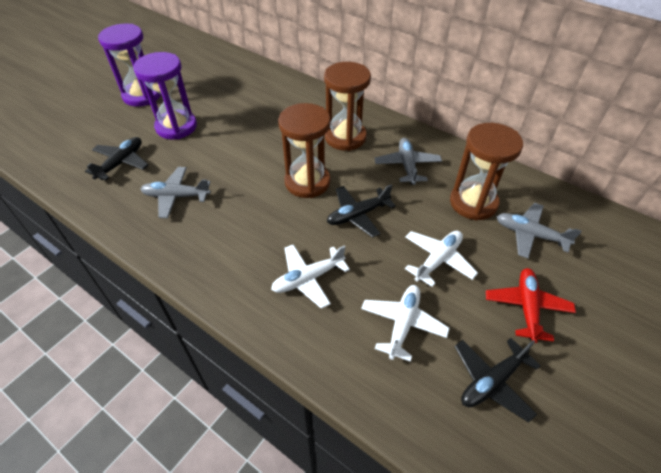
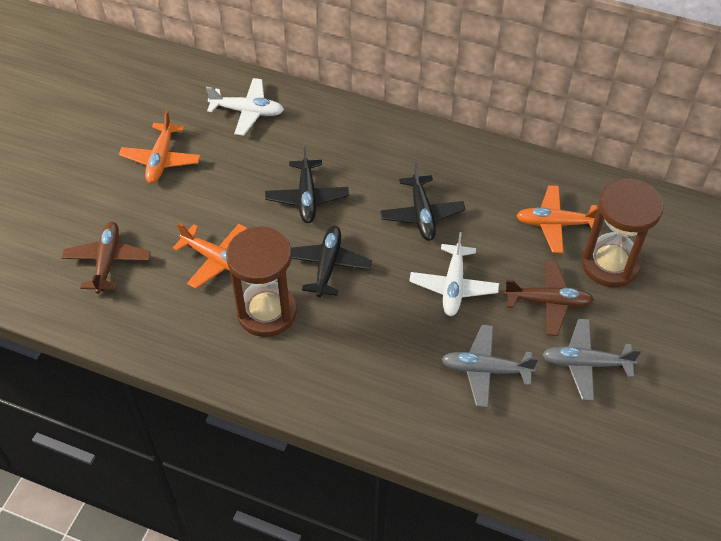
brown hourglass: [278,103,330,198] [324,62,371,151] [450,123,523,220] = 3 -> [226,226,297,337] [581,179,663,287] = 2
brown plane: none = 0 -> [62,222,151,294] [504,260,594,336] = 2
grey plane: [140,167,211,218] [375,138,442,185] [496,203,581,258] = 3 -> [441,325,538,408] [542,319,641,401] = 2
orange plane: none = 0 -> [119,110,201,183] [173,223,248,289] [516,185,598,253] = 3
purple hourglass: [98,24,161,107] [133,52,197,139] = 2 -> none = 0
red plane: [486,268,576,343] = 1 -> none = 0
white plane: [271,244,350,309] [361,285,450,362] [405,231,478,287] = 3 -> [206,78,284,136] [409,232,499,316] = 2

